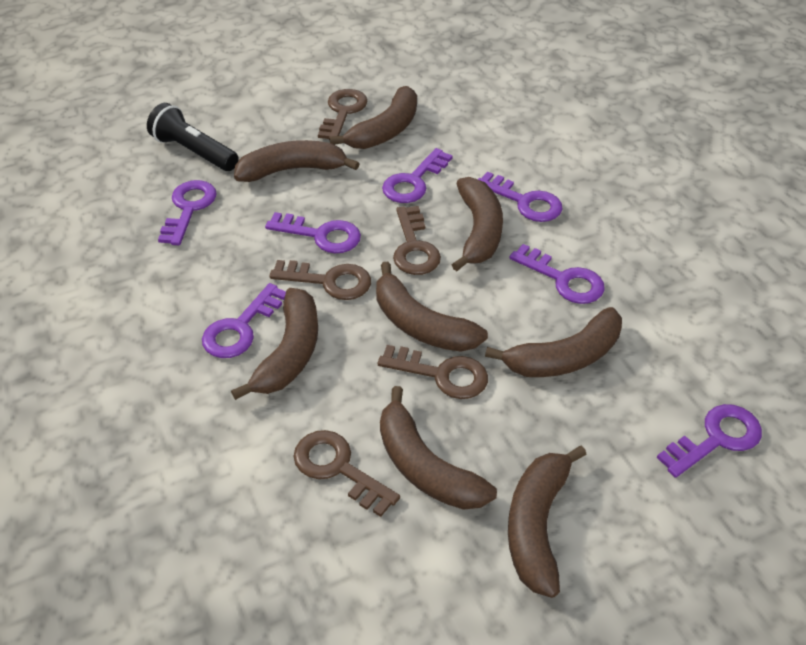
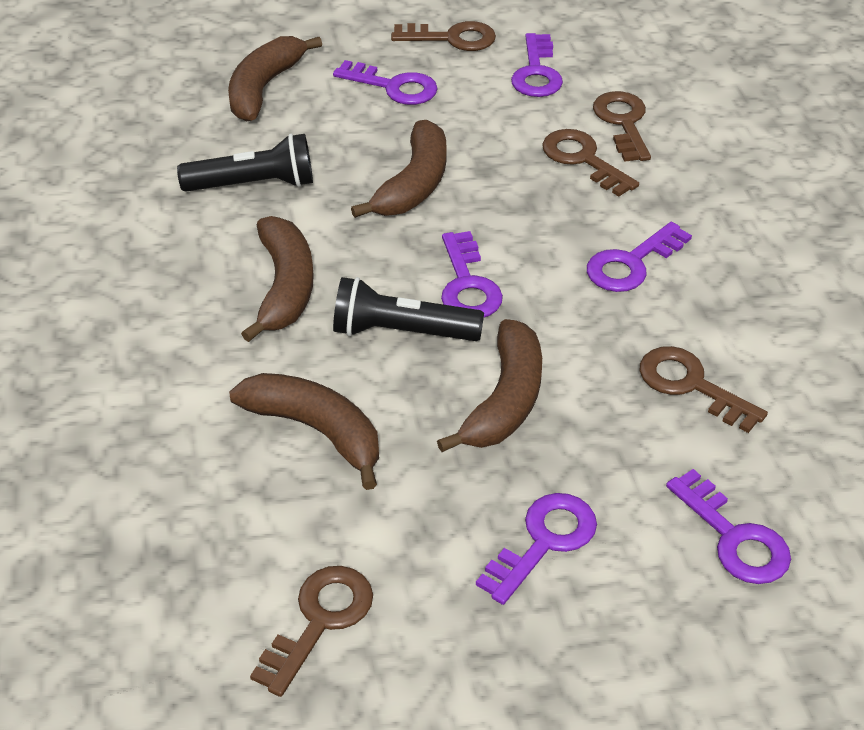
black flashlight: [147,103,239,171] = 1 -> [177,134,313,192] [333,277,484,341] = 2
brown banana: [231,288,318,400] [234,140,360,182] [329,86,417,149] [376,262,488,352] [380,386,497,509] [452,177,503,271] [485,307,622,377] [508,445,587,598] = 8 -> [228,36,322,121] [229,373,379,490] [241,216,314,342] [351,120,447,218] [437,319,542,452] = 5
purple key: [158,180,217,245] [202,283,286,358] [265,212,361,253] [382,148,453,203] [478,171,562,222] [509,244,605,304] [657,404,762,478] = 7 -> [333,60,438,105] [441,231,503,317] [476,493,597,605] [511,33,563,97] [587,222,692,292] [666,469,791,584] = 6

